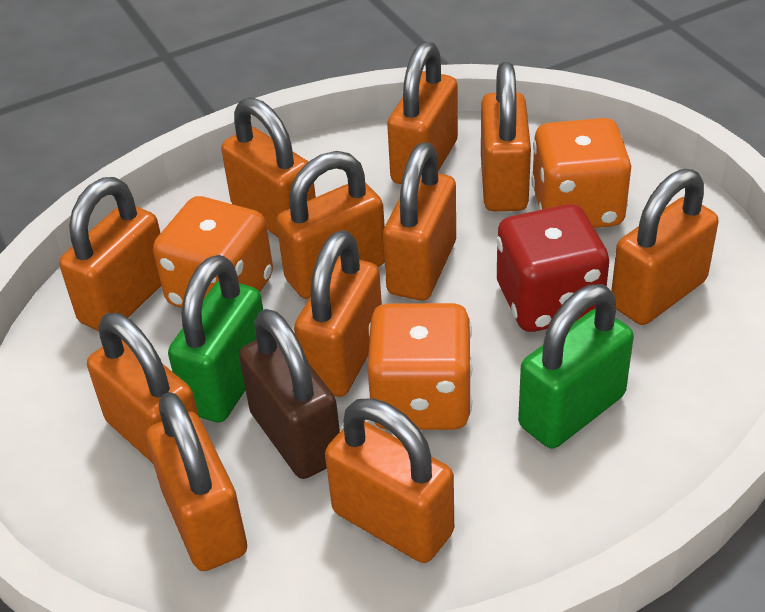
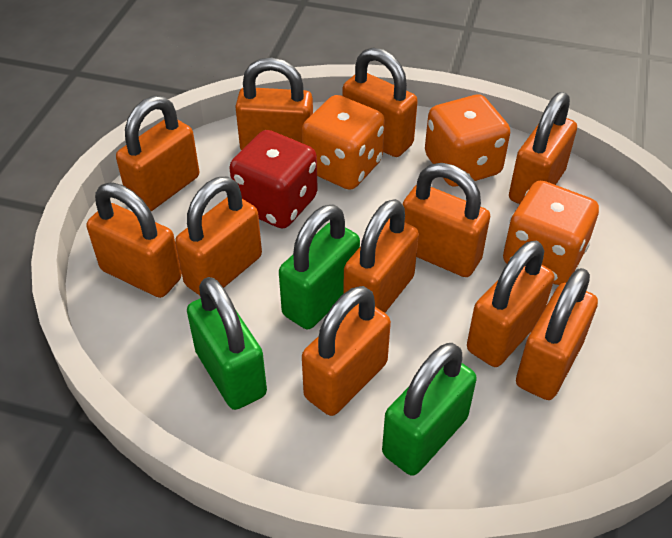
brown padlock: [239,309,340,479] = 1 -> none = 0
green padlock: [168,255,263,423] [518,284,634,449] = 2 -> [187,277,267,410] [279,204,360,329] [382,343,477,476] = 3

